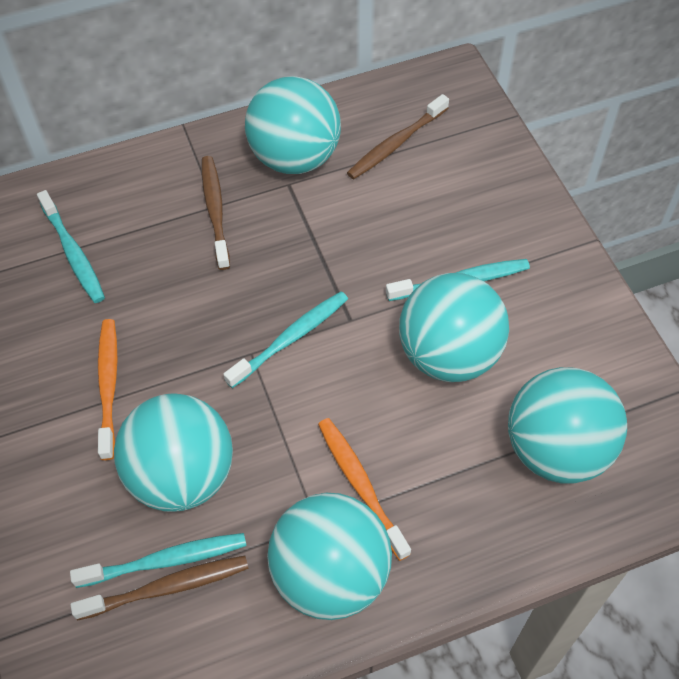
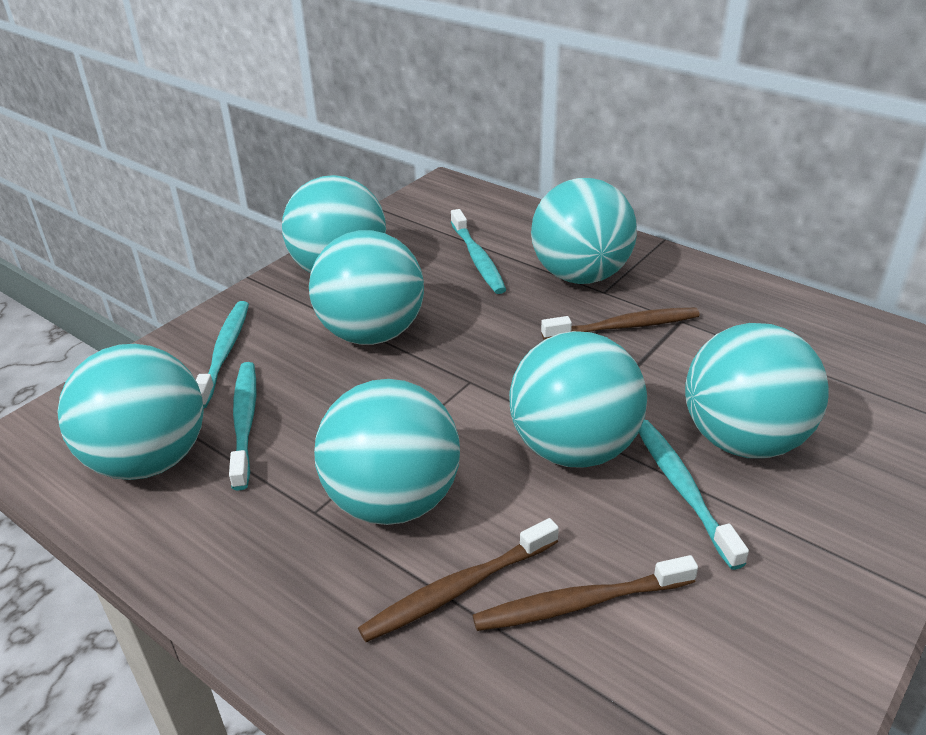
orange toothbrush: [98,319,117,460] [318,418,411,561] = 2 -> none = 0
turquoise ball: [114,394,233,512] [245,76,341,174] [267,493,392,620] [399,273,509,382] [508,367,627,484] = 5 -> [58,344,204,480] [282,175,386,273] [309,230,424,345] [314,379,460,525] [509,331,647,468] [531,178,637,284] [685,323,829,458] = 7

